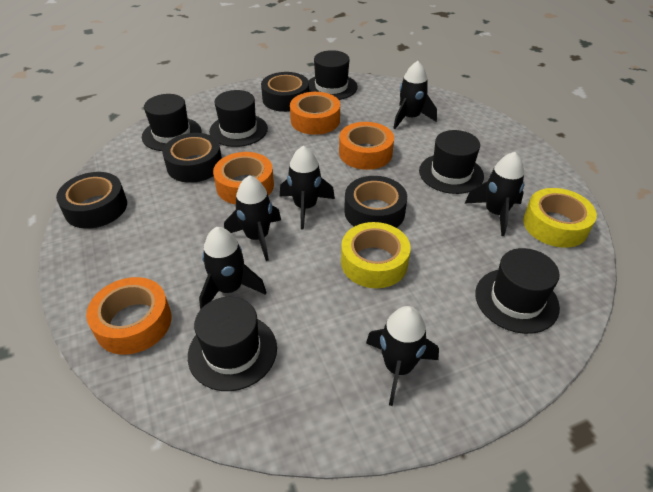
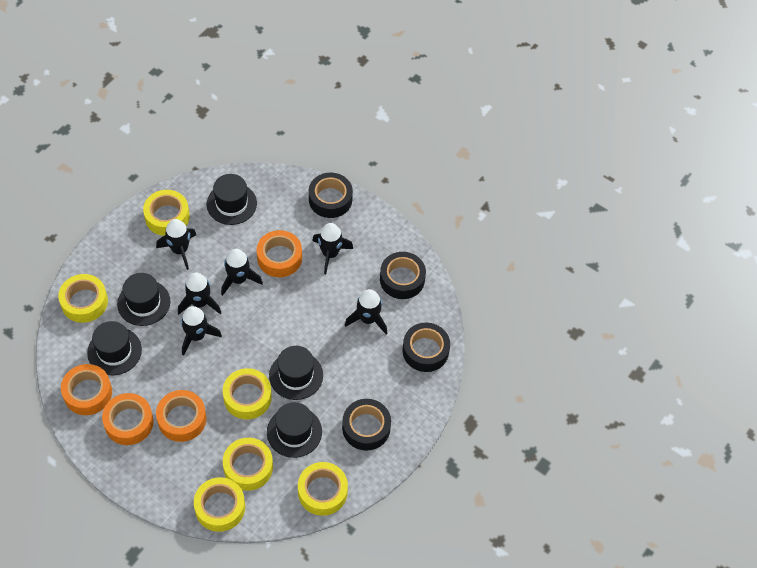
black hat: [142,94,201,151] [188,297,277,391] [209,90,268,147] [309,50,357,100] [419,130,484,194] [475,248,560,334] = 6 -> [87,321,142,375] [117,273,170,326] [207,174,257,225] [267,402,322,458] [269,346,323,400] = 5
yellow tape: [341,222,410,288] [523,188,597,248] = 2 -> [58,274,108,323] [143,190,190,236] [194,477,245,532] [223,368,272,419] [223,438,273,491] [298,462,348,516] = 6

